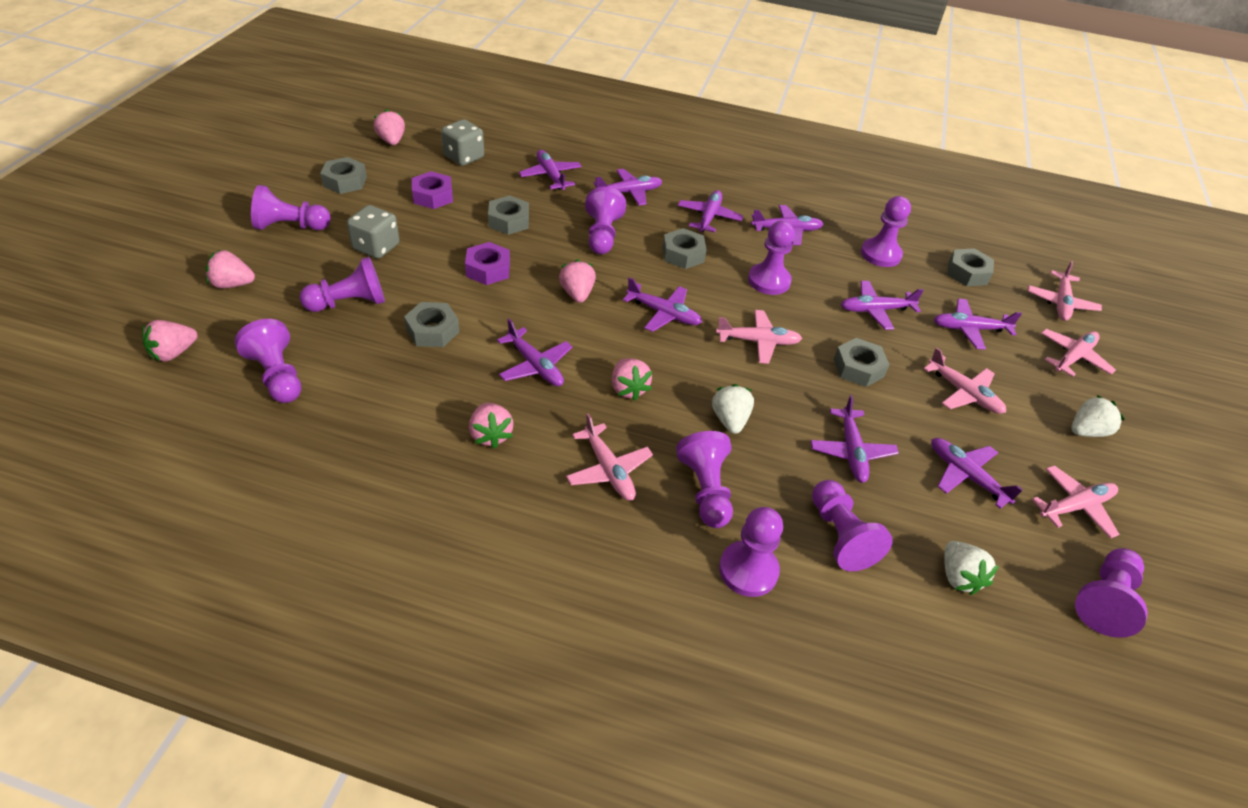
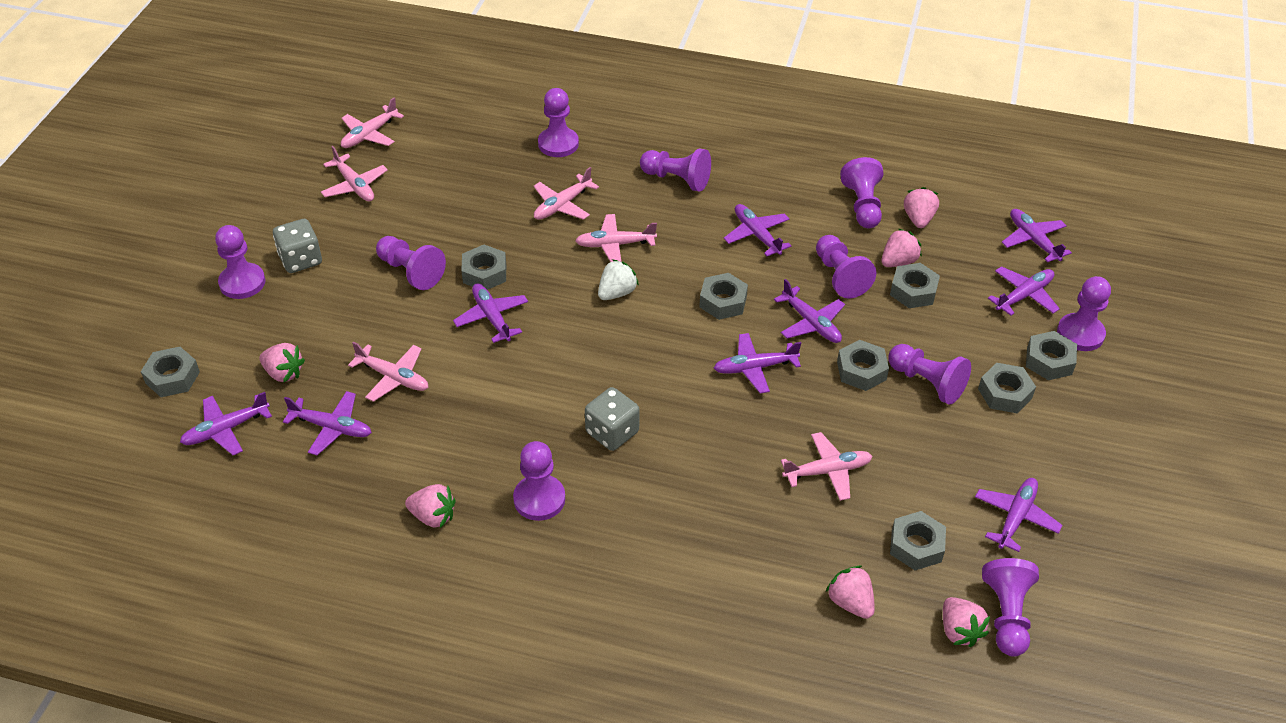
grey nut: [320,157,367,194] [404,302,460,347] [488,195,529,235] [663,228,707,269] [833,338,890,387] [947,248,994,286] = 6 -> [141,347,200,397] [461,245,506,290] [699,273,748,320] [837,340,889,391] [890,263,940,308] [890,511,946,570] [978,363,1036,413] [1026,331,1077,380] = 8
purple nut: [412,171,453,209] [465,242,510,285] = 2 -> none = 0
purple plane: [497,319,572,386] [519,150,582,190] [594,169,663,206] [623,278,702,332] [678,190,743,233] [751,205,824,245] [810,395,899,483] [841,281,924,330] [931,438,1023,509] [933,299,1022,350] = 10 -> [180,392,272,455] [283,391,372,455] [453,283,528,343] [714,333,801,393] [724,204,791,256] [774,279,845,343] [975,478,1063,552] [988,266,1060,316] [1002,209,1072,262] = 9
white strawberry: [712,384,754,434] [944,541,999,595] [1071,395,1125,437] = 3 -> [598,259,639,300] = 1

